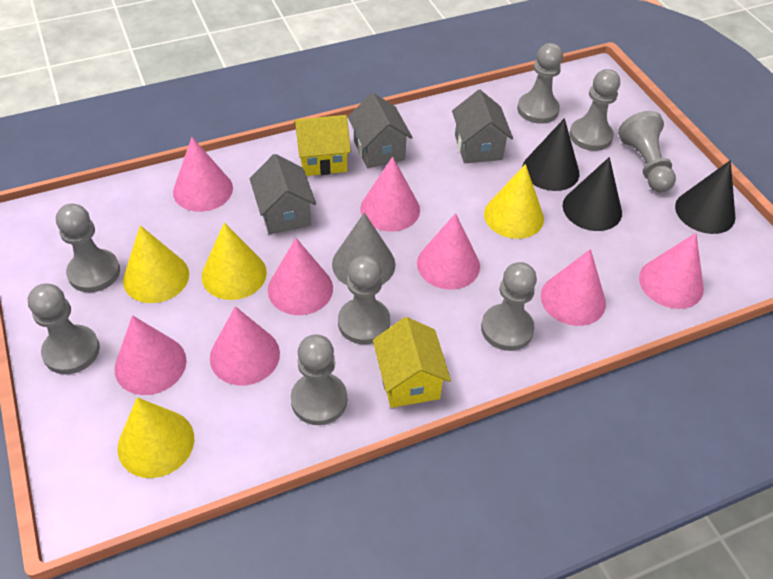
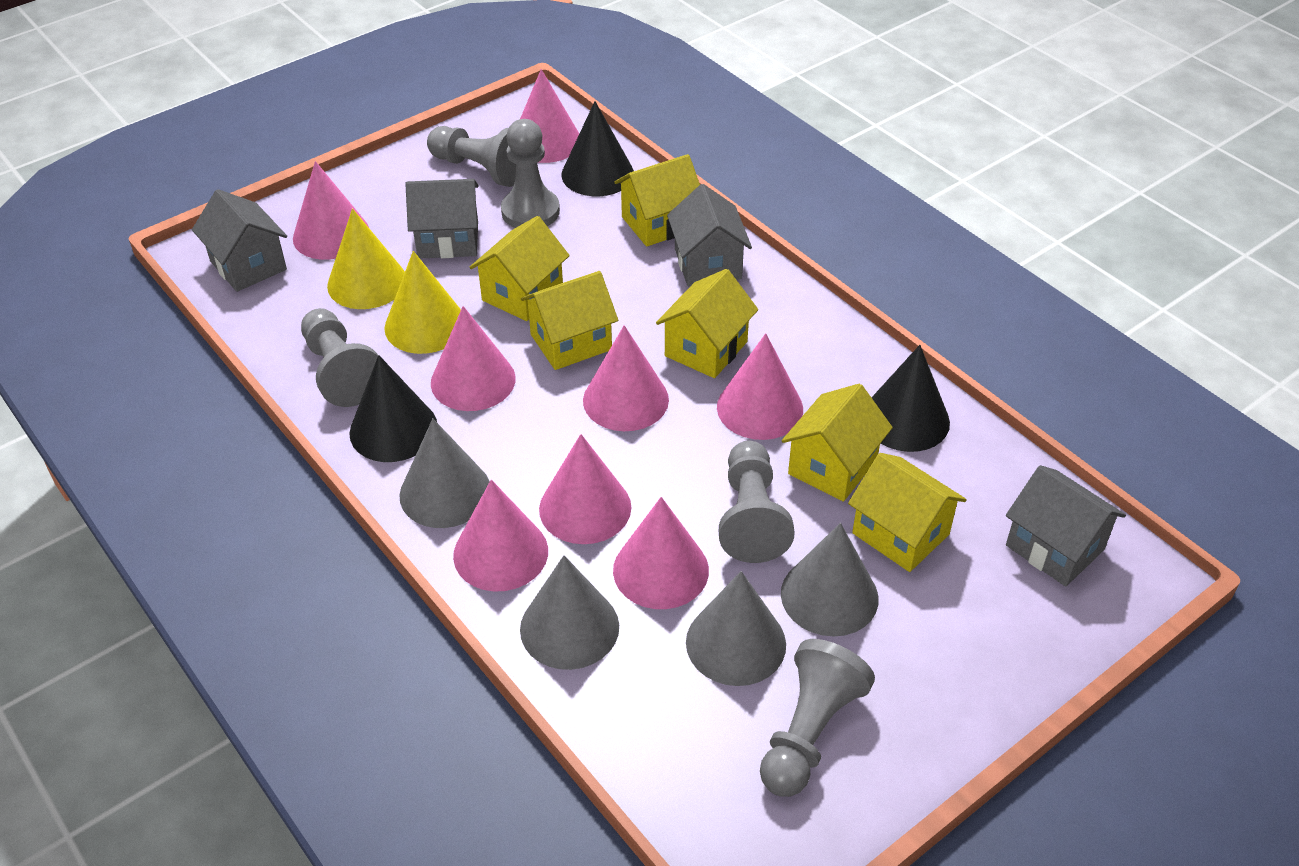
grey cone: [332,213,395,285] = 1 -> [399,418,490,528] [520,555,619,670] [686,571,786,686] [781,523,878,636] = 4
grey house: [249,154,316,234] [348,93,413,168] [452,90,513,163] = 3 -> [192,189,287,292] [405,179,479,259] [667,184,752,286] [1006,465,1126,587] = 4
grey pawn: [28,284,100,374] [56,204,120,292] [291,334,347,425] [338,255,390,344] [481,262,537,351] [517,43,563,124] [569,69,620,151] [618,111,676,192] = 8 -> [301,308,378,407] [427,126,516,187] [501,119,560,228] [719,441,795,563] [760,639,875,797] = 5
yellow cone: [118,397,194,478] [123,225,189,303] [202,222,267,300] [484,164,544,239] = 4 -> [327,208,405,309] [384,251,461,354] = 2
yellow house: [294,115,351,176] [373,317,451,408] = 2 -> [469,216,570,321] [521,271,618,370] [614,154,700,247] [656,269,758,378] [782,384,893,501] [848,453,967,572] = 6

